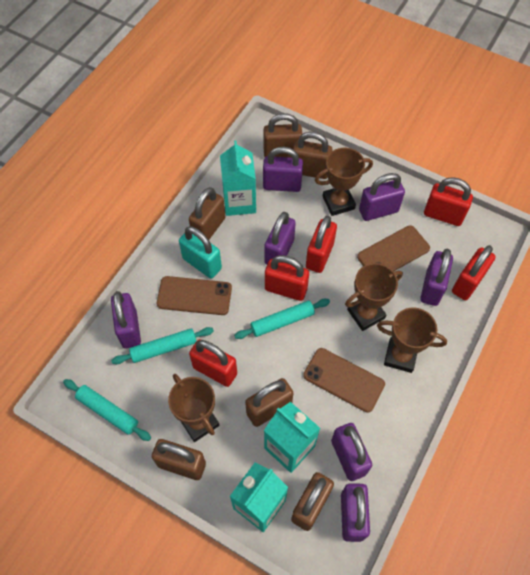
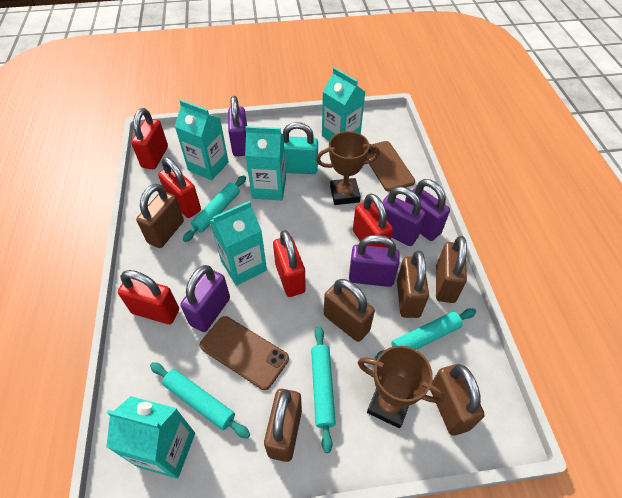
brown phone: [157,276,232,315] [303,348,385,413] [357,225,430,272] = 3 -> [199,316,289,390] [366,141,415,192] = 2
brown trophy: [168,374,219,442] [315,148,373,216] [345,263,403,331] [377,307,447,373] = 4 -> [316,131,380,205] [358,346,445,428] = 2
purple padlock: [111,291,141,348] [263,147,303,192] [264,212,296,265] [331,423,372,481] [341,484,370,542] [359,173,405,221] [420,249,453,306] = 7 -> [180,265,230,332] [228,96,247,156] [349,235,400,287] [382,187,426,246] [405,179,450,241] = 5
turquoise carton: [220,141,256,216] [229,463,288,532] [264,402,320,473] = 3 -> [106,396,195,479] [175,100,229,180] [210,201,267,286] [245,126,286,200] [322,67,365,141] = 5
turquoise rolling pin: [63,379,151,441] [111,327,214,364] [234,299,330,339] = 3 -> [150,362,250,439] [183,175,246,242] [311,326,336,453] [375,308,476,360] = 4

